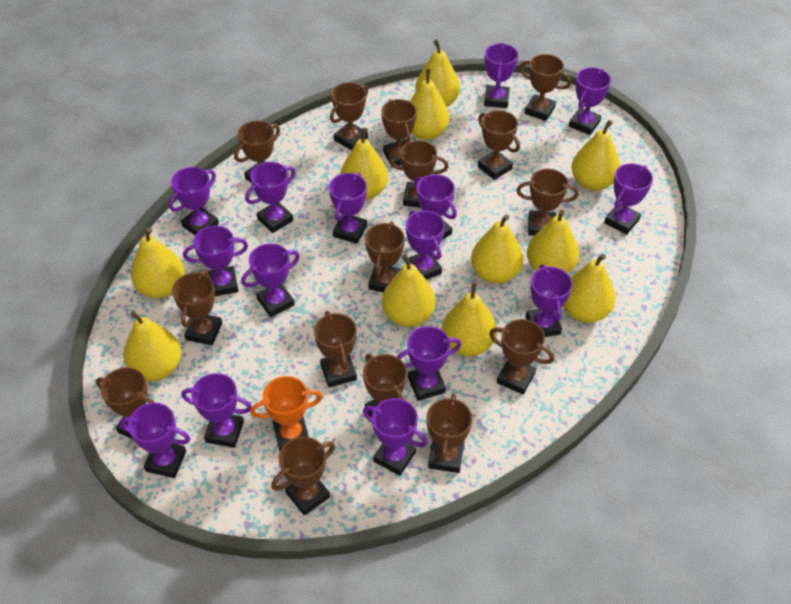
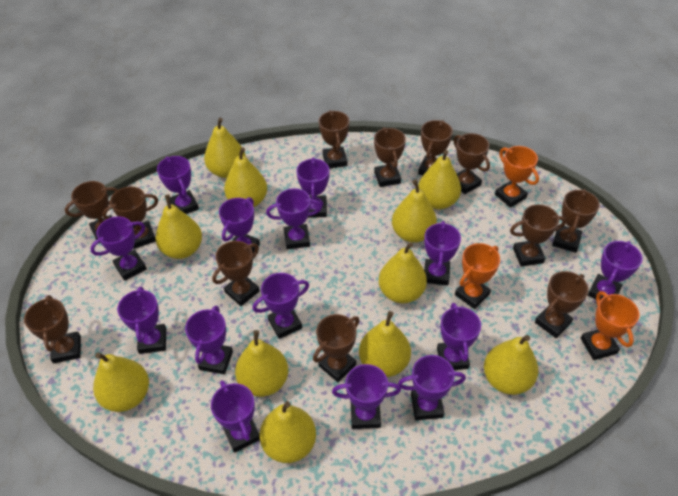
brown trophy: [96,367,155,439] [172,270,222,345] [234,121,280,183] [271,436,335,515] [314,311,357,388] [330,82,368,150] [363,354,407,417] [365,222,405,292] [381,99,417,167] [389,140,449,208] [427,393,472,473] [478,110,520,180] [489,319,554,395] [516,169,579,236] [519,54,571,121] = 15 -> [24,295,81,363] [65,181,118,243] [103,187,158,249] [212,241,259,306] [313,314,359,382] [319,110,349,169] [374,127,406,187] [418,120,453,175] [453,133,490,194] [510,204,566,266] [535,271,589,338] [552,189,600,253] = 12
orange trophy: [250,376,323,451] = 1 -> [455,243,500,309] [495,146,539,208] [581,291,639,360] = 3
purple trophy: [119,403,190,478] [169,167,219,235] [181,373,252,448] [183,226,248,296] [241,243,300,317] [245,162,296,233] [329,172,367,244] [363,398,428,476] [397,326,461,401] [406,210,445,280] [414,174,457,240] [484,43,518,108] [526,264,573,337] [569,67,611,135] [604,163,653,235] = 15 -> [90,217,147,281] [117,286,166,354] [157,156,199,214] [185,306,233,375] [211,380,260,453] [219,197,260,253] [253,273,309,339] [266,188,322,249] [296,157,330,218] [332,364,401,429] [398,355,466,420] [424,221,461,285] [437,303,481,370] [588,241,643,300] = 14

